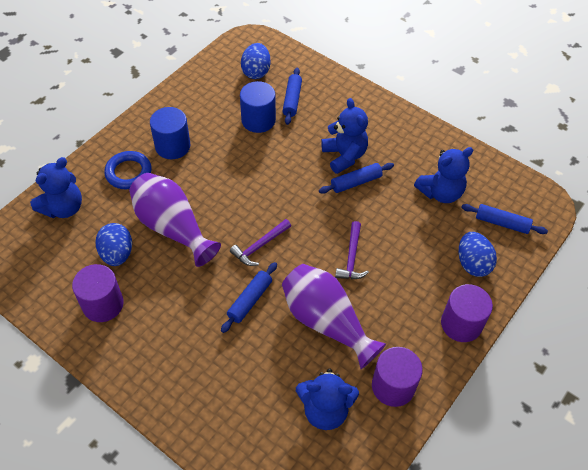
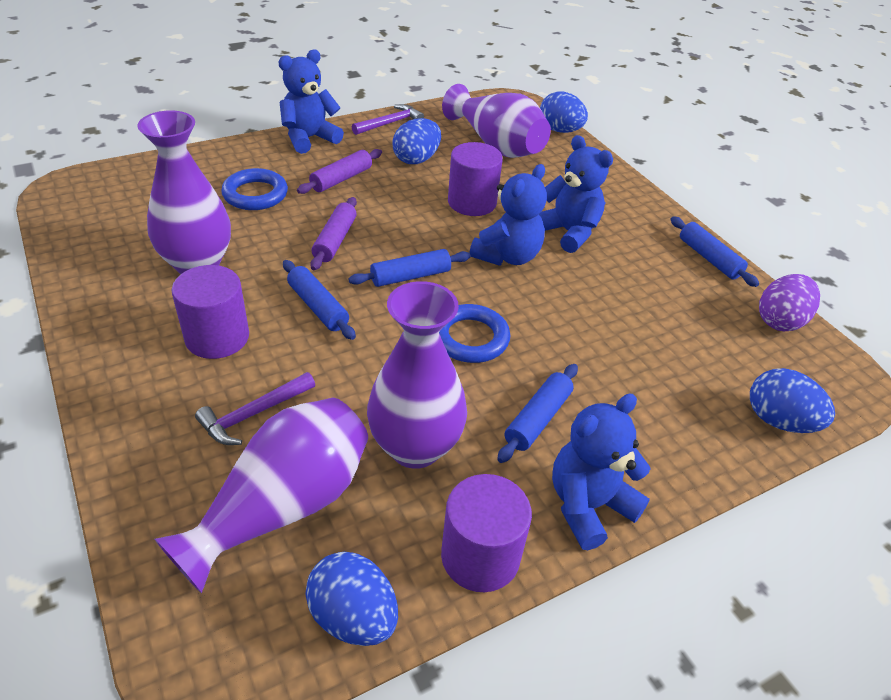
blue cylinder: [150,107,190,159] [240,81,276,133] = 2 -> none = 0
blue egg: [96,223,132,266] [241,43,271,79] [459,232,497,277] = 3 -> [305,552,398,646] [393,118,441,164] [540,91,588,133] [750,368,835,433] = 4
blue ring: [104,151,152,189] = 1 -> [221,168,288,210] [439,304,510,363] = 2
purple egg: none = 0 -> [759,274,820,331] = 1
purple rolling pin: none = 0 -> [297,149,382,194] [310,197,357,270] = 2
purple vase: [129,173,221,267] [282,264,386,369] = 2 -> [137,110,231,274] [154,397,368,593] [367,281,467,469] [442,84,551,158] = 4

